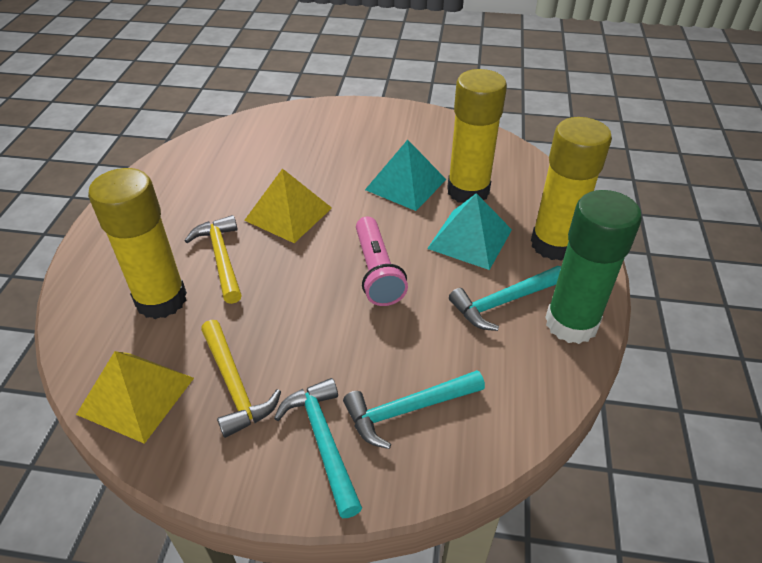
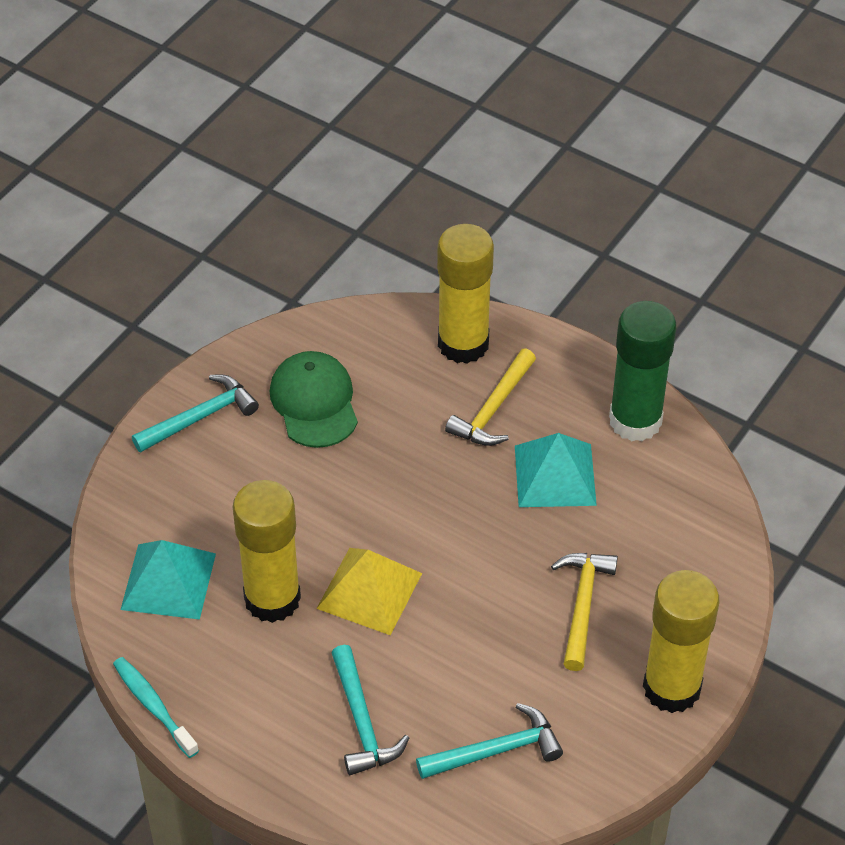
green cap: none = 0 -> [270,351,358,448] = 1
pink flashlight: [356,216,408,306] = 1 -> none = 0
turquoise toothbrush: none = 0 -> [113,657,199,758] = 1
yellow pyramid: [76,351,194,444] [244,168,332,243] = 2 -> [316,548,422,635] = 1

